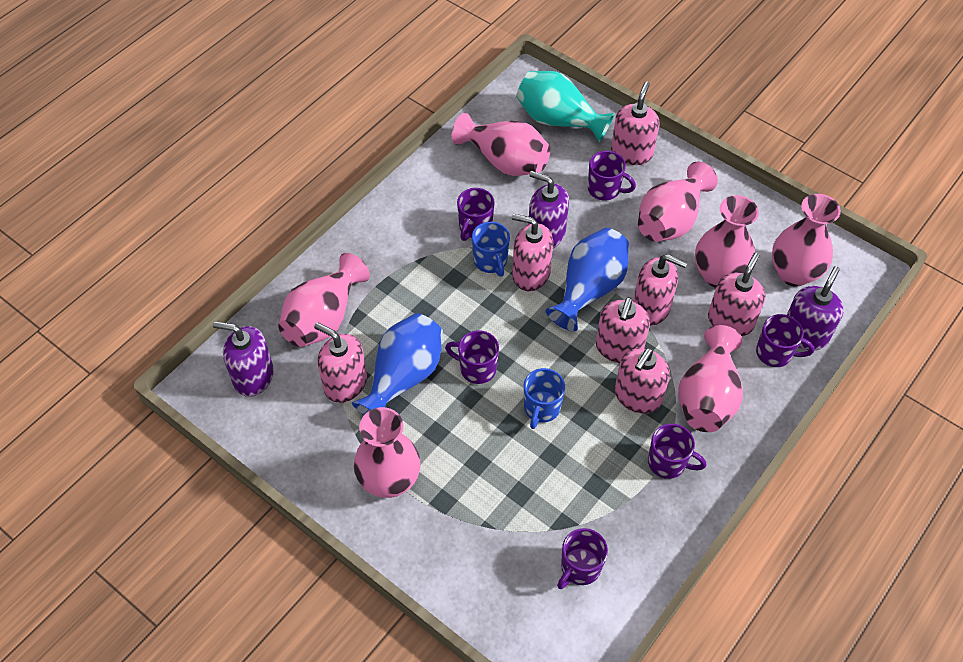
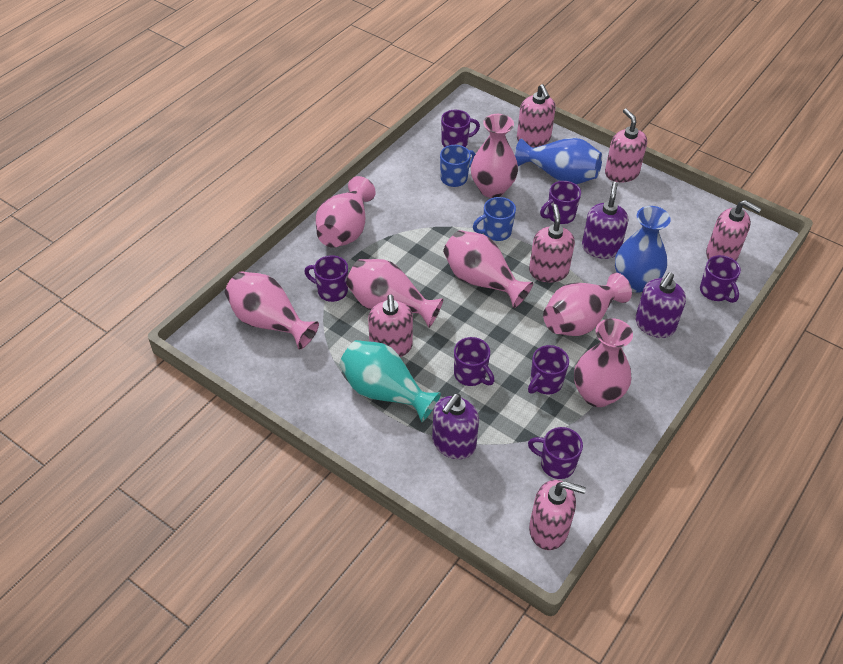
pink soap dispenser: [314,322,367,403] [512,214,553,291] [596,297,650,363] [611,81,660,165] [615,347,670,414] [633,254,688,326] [708,252,765,336] = 7 -> [368,294,413,357] [517,84,556,147] [529,204,575,282] [529,480,586,550] [605,109,647,183] [706,200,762,261] = 6
purple mug: [445,330,499,384] [457,188,495,241] [557,528,608,589] [588,151,636,201] [648,423,706,479] [756,314,814,367] = 6 -> [304,255,348,302] [441,110,480,147] [454,337,495,386] [528,345,569,394] [528,427,583,479] [540,181,581,224] [700,255,741,303] = 7

